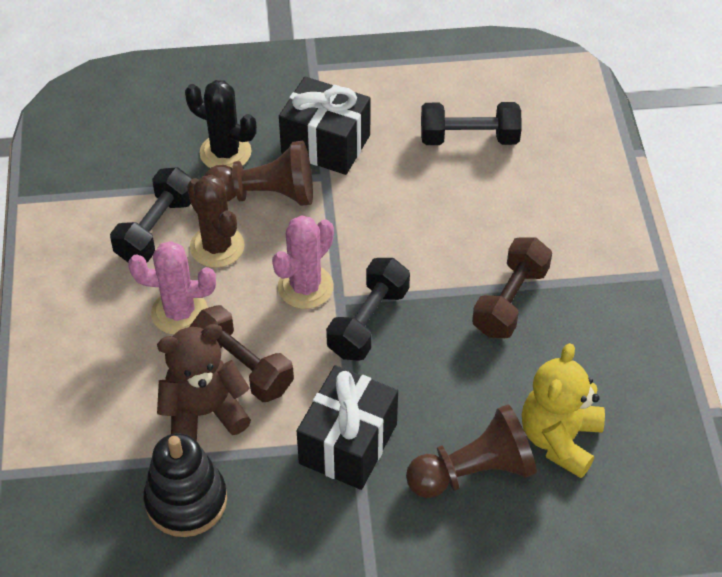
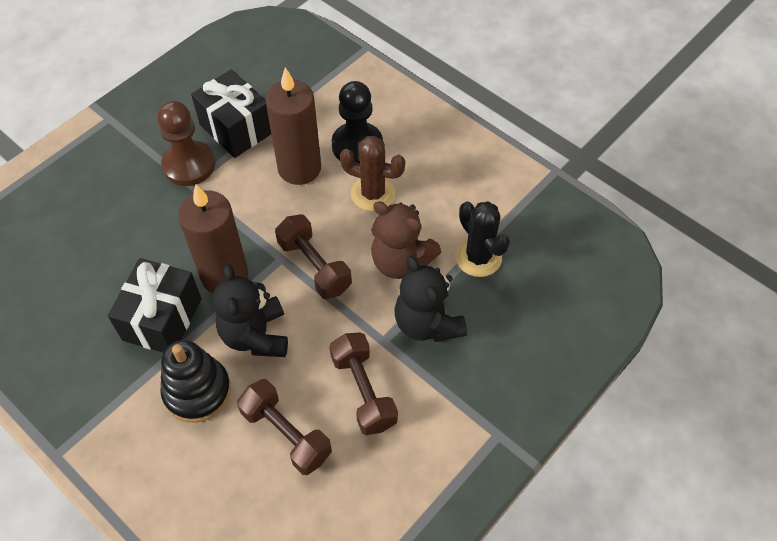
black dumbbell: [110,167,192,263] [326,258,410,361] [421,102,522,145] = 3 -> none = 0
black pawn: none = 0 -> [331,81,383,163] = 1
black teddy bear: none = 0 -> [213,264,288,357] [394,256,467,342] = 2
brown candle: none = 0 -> [178,184,248,293] [265,67,321,185] = 2
brown dumbbell: [189,305,294,402] [472,237,552,338] = 2 -> [237,379,332,475] [275,214,352,299] [329,332,398,435] = 3
brown pawn: [205,141,313,206] [406,404,537,498] = 2 -> [157,101,215,186] = 1
pink cactus: [128,241,216,335] [272,215,334,309] = 2 -> none = 0
yellow teddy bear: [522,343,605,478] = 1 -> none = 0

